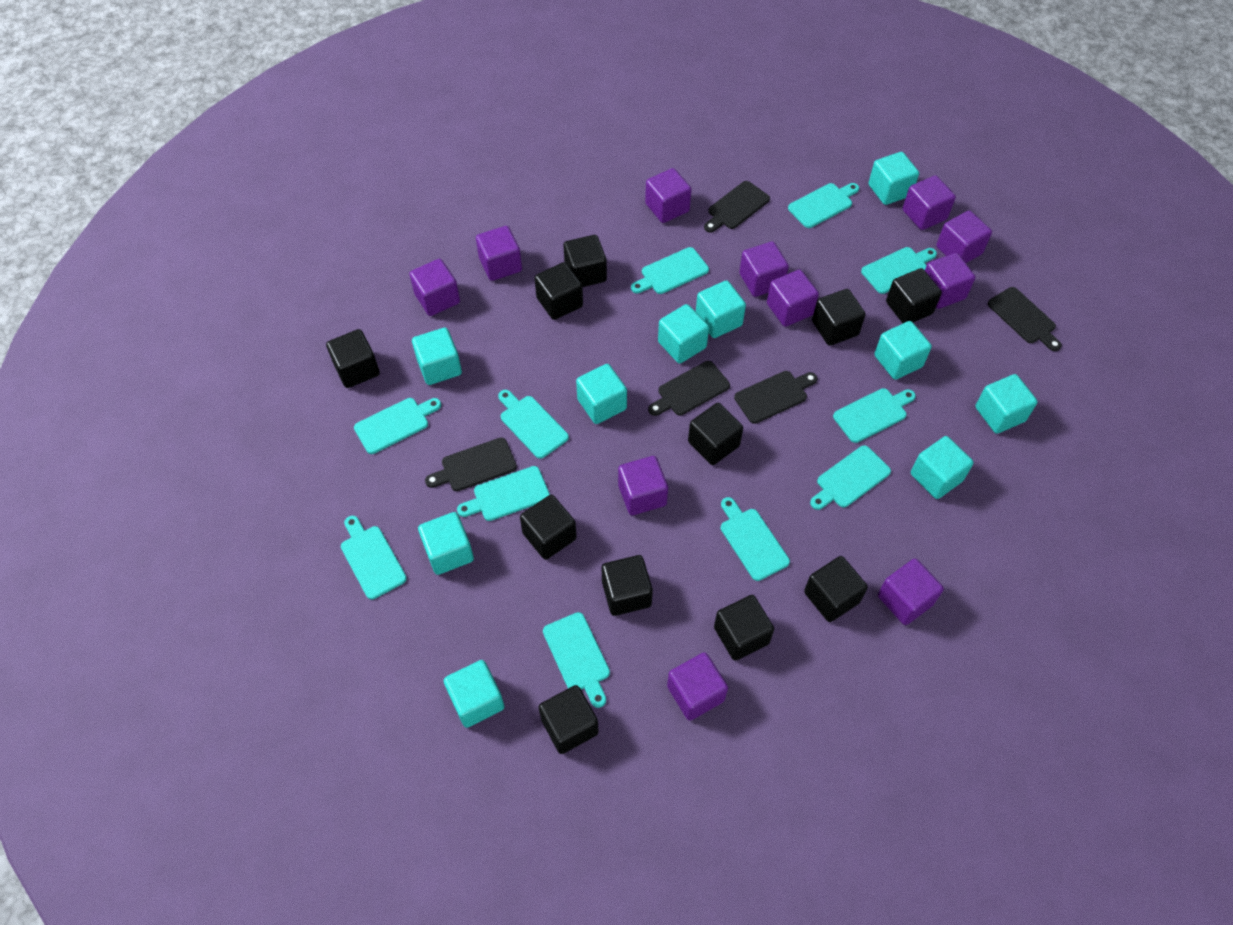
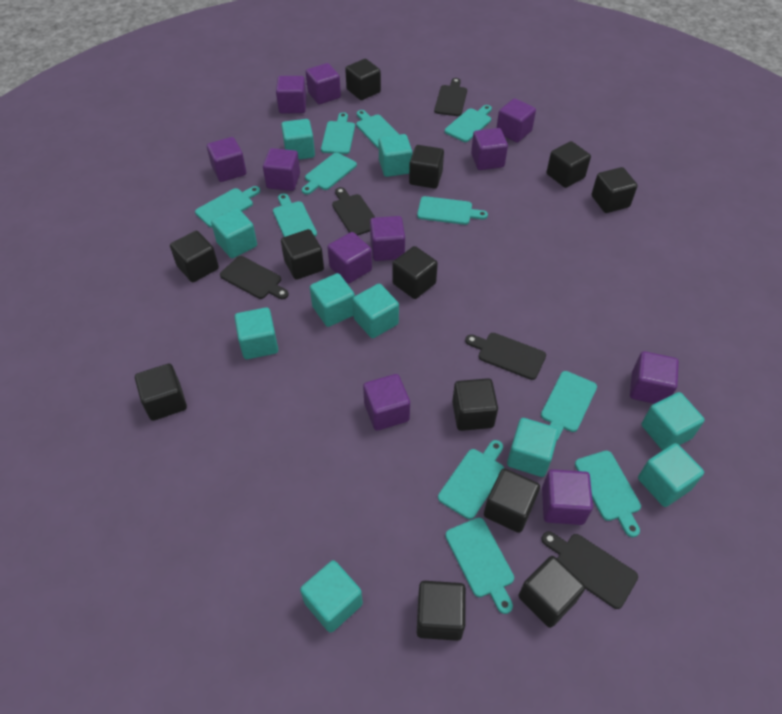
black cube: [326,329,380,388] [520,495,577,560] [535,262,583,320] [538,685,599,754] [563,235,607,287] [602,555,653,616] [688,403,743,465] [714,595,774,661] [804,556,868,622] [812,289,866,346] [886,268,942,323] = 11 -> [135,363,187,421] [170,231,219,282] [281,229,324,280] [345,59,381,100] [392,246,438,299] [409,145,444,188] [417,581,466,641] [452,378,498,431] [484,468,540,533] [518,556,585,628] [547,141,591,188] [591,167,638,213] = 12

